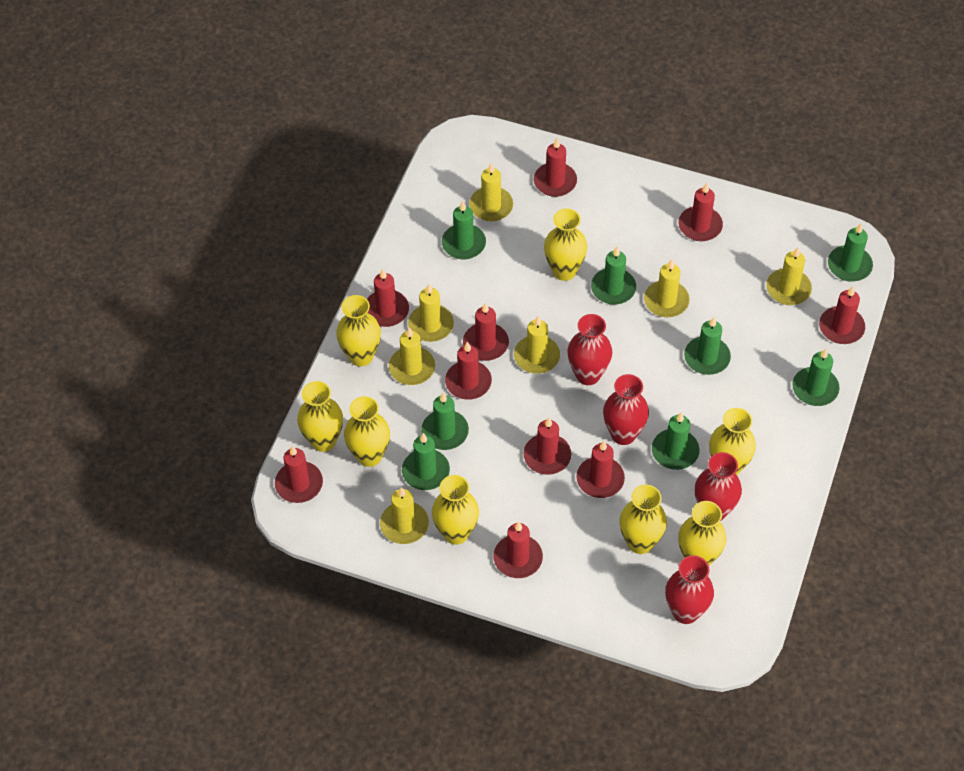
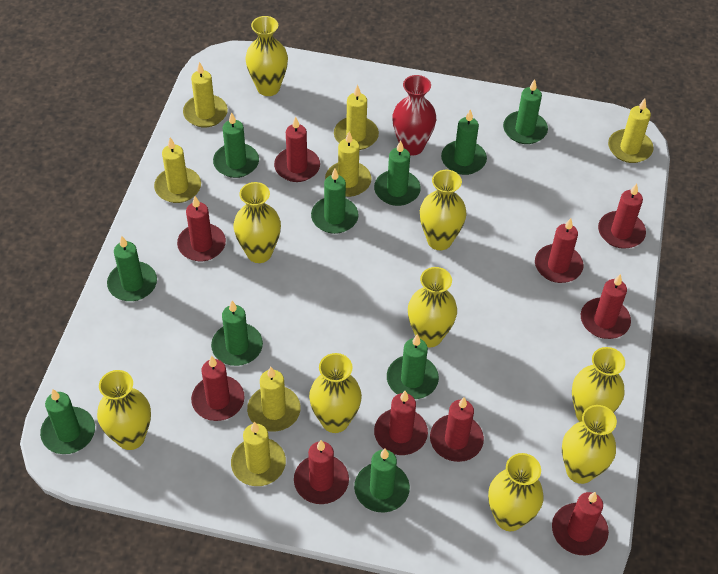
green candle: [402,433,450,490] [421,393,469,450] [442,201,486,260] [591,246,636,305] [652,412,700,470] [684,317,731,375] [792,349,840,406] [828,223,873,282] = 8 -> [40,389,95,454] [107,236,157,301] [211,301,263,366] [213,112,259,178] [311,169,359,234] [354,448,410,513] [374,140,421,206] [387,334,439,399] [441,109,487,175] [503,79,548,144] = 10
red vase: [567,314,612,385] [603,374,649,445] [665,555,714,624] [695,452,742,520] = 4 -> [392,75,436,155] = 1
yellow vase: [297,381,343,452] [336,295,381,367] [344,396,390,467] [432,475,479,545] [544,209,587,281] [619,484,667,554] [678,501,726,565] [709,408,756,475] = 8 -> [97,370,151,450] [233,182,281,263] [245,16,288,96] [309,353,362,433] [408,267,457,347] [420,170,466,250] [488,453,544,531] [562,405,617,484] [572,347,625,422] = 9

